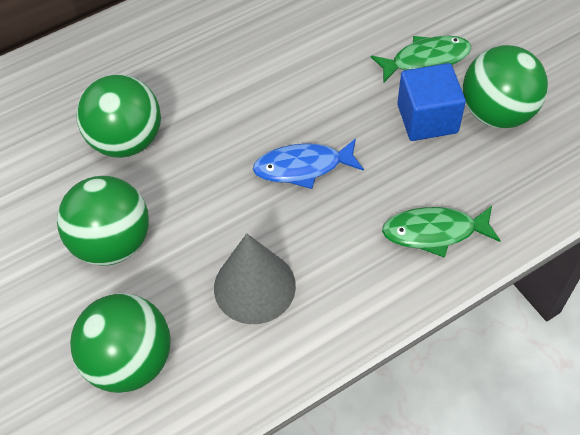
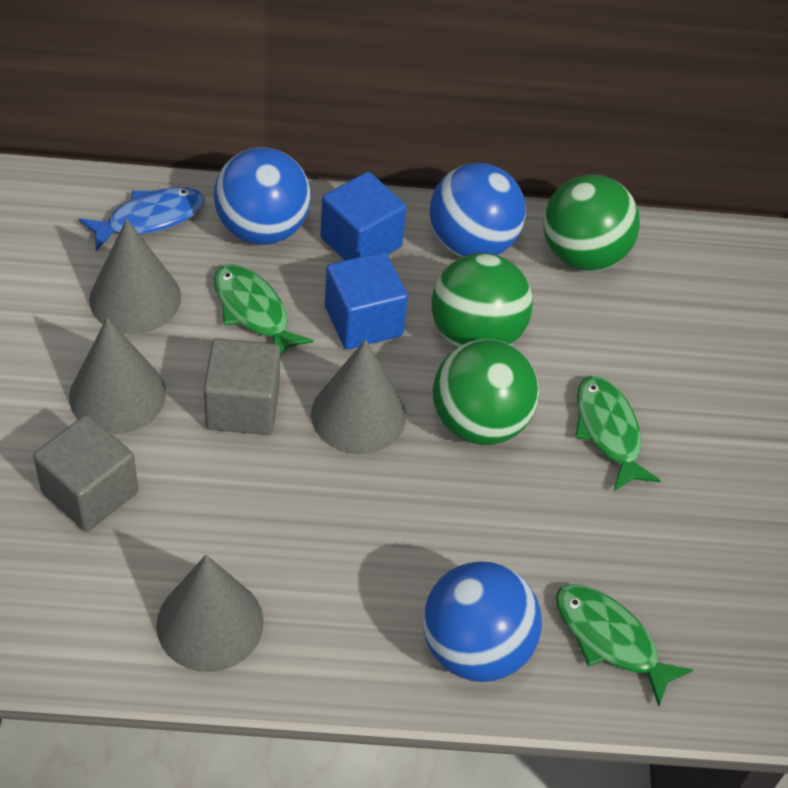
blue ball: none = 0 -> [214,147,311,245] [423,562,542,682] [430,163,526,257] = 3
blue cube: [397,63,466,141] = 1 -> [320,172,407,260] [325,252,408,350] = 2
green ball: [57,176,149,266] [70,293,171,393] [76,74,161,158] [463,45,548,129] = 4 -> [431,253,533,348] [433,339,539,445] [543,175,640,271] = 3
green fish: [371,36,472,83] [382,206,501,258] = 2 -> [214,264,314,355] [556,584,693,706] [575,376,661,491] = 3
grey cone: [214,233,296,324] = 1 -> [69,317,166,434] [89,219,181,334] [156,555,264,672] [311,339,406,454] = 4
grey cube: none = 0 -> [33,415,138,532] [204,338,280,435] = 2

